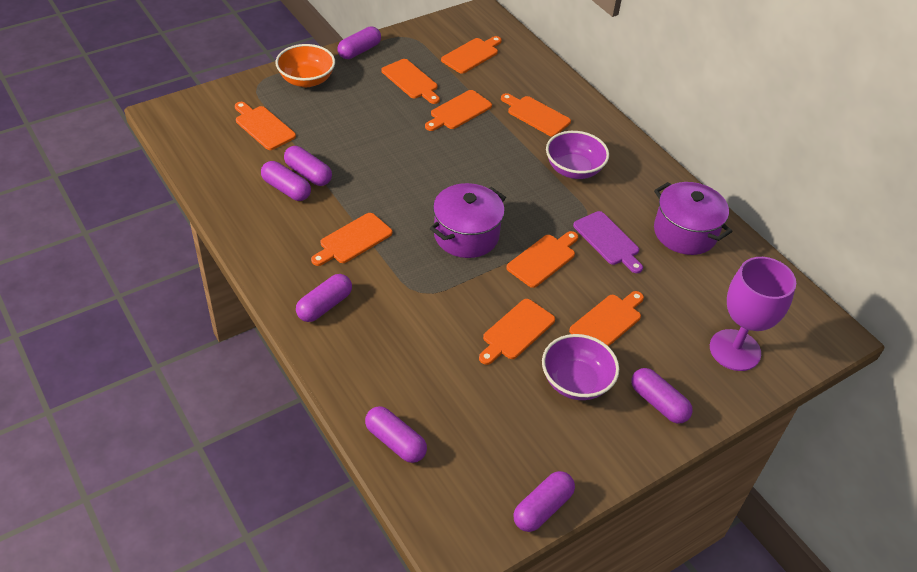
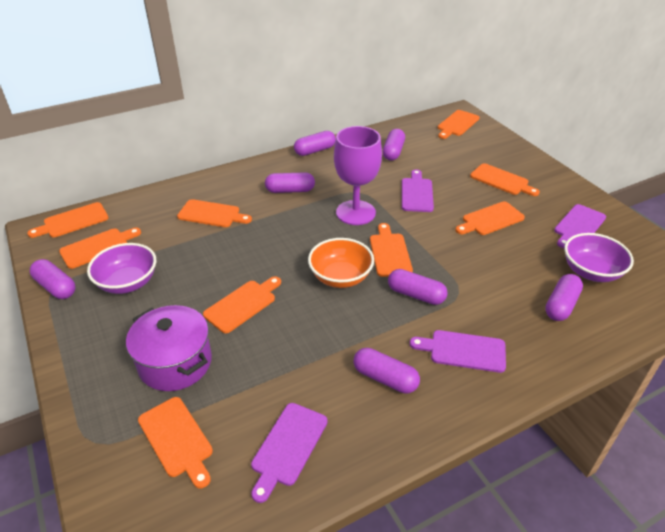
purple cutting board: [573,211,643,273] = 1 -> [251,403,328,503] [402,170,434,212] [410,330,506,373] [554,204,606,248] = 4
purple pot: [430,183,506,258] [654,182,732,255] = 2 -> [126,305,212,391] = 1

